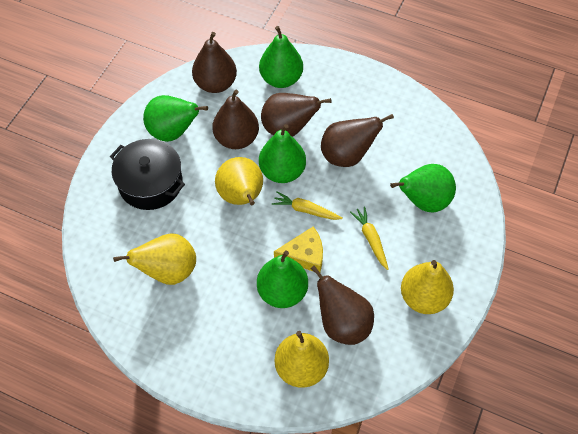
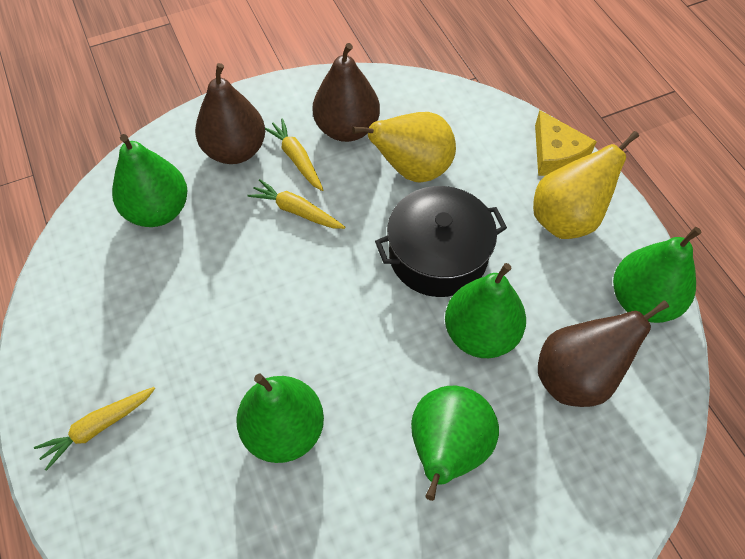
brown pear: [192,32,237,93] [212,90,259,149] [261,93,331,137] [310,265,374,345] [321,114,394,167] = 5 -> [195,63,265,164] [312,43,380,142] [538,300,669,407] = 3
yellow carrot: [272,191,343,220] [350,206,389,270] = 2 -> [34,387,155,471] [247,179,345,229] [265,118,323,191] = 3
yellow pear: [113,234,196,285] [215,157,263,206] [274,331,329,388] [401,260,454,314] = 4 -> [352,112,456,183] [533,131,639,239] = 2

